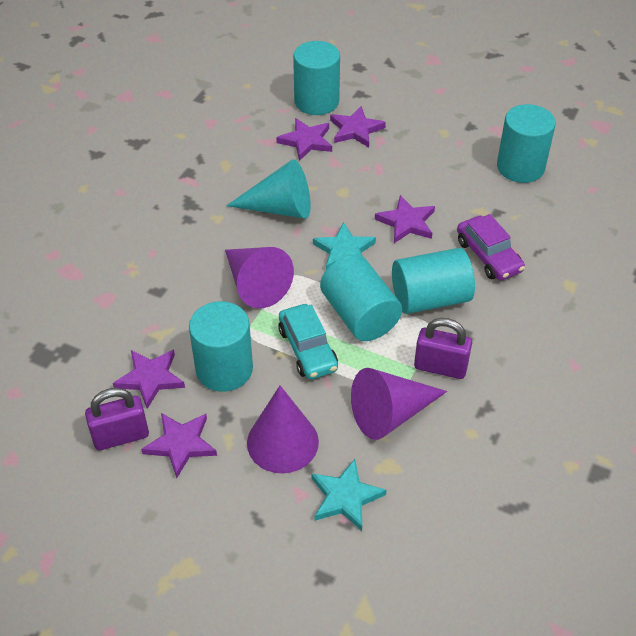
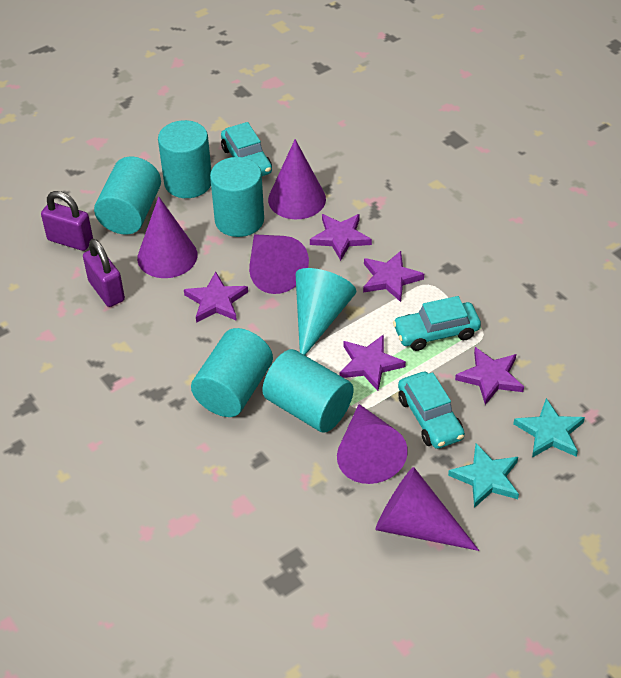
purple car: [457,214,525,280] = 1 -> none = 0
purple cone: [225,247,294,308] [247,386,319,473] [351,368,447,440] = 3 -> [137,196,198,278] [249,234,309,294] [268,139,326,219] [337,404,408,484] [376,467,479,551] = 5
turquoise car: [278,304,338,379] = 1 -> [221,122,272,176] [393,296,481,351] [398,371,465,449] = 3

